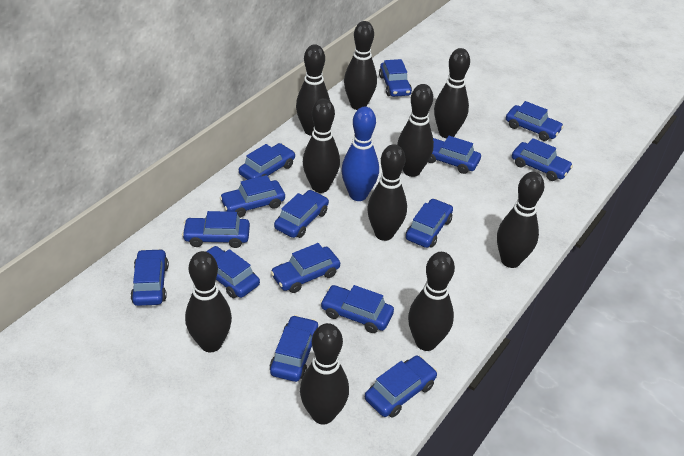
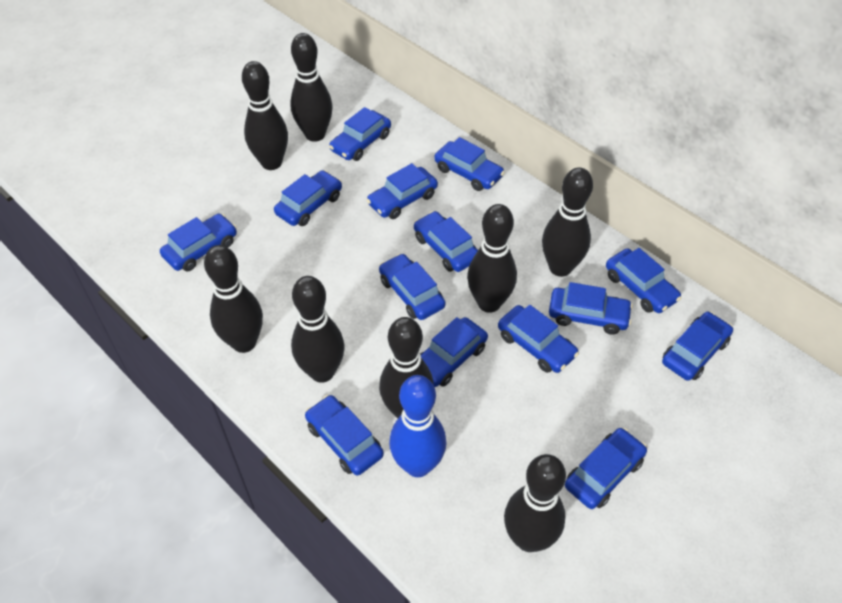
black bowling pin: [185,251,232,352] [296,44,330,136] [300,323,349,425] [303,98,340,193] [344,21,377,110] [367,144,407,241] [397,84,434,177] [408,252,455,351] [434,48,470,138] [497,172,544,268] = 10 -> [204,245,263,353] [242,61,288,170] [290,33,333,142] [291,276,344,383] [379,317,434,418] [467,204,517,313] [504,454,566,552] [542,168,593,277] = 8
blue car: [131,249,169,306] [182,211,250,248] [206,246,260,298] [220,175,285,218] [239,143,295,180] [270,315,318,382] [271,243,340,293] [274,190,329,238] [320,285,394,333] [365,355,437,418] [379,59,412,97] [406,199,453,248] [428,136,481,174] [506,101,564,141] [512,138,573,181] = 15 -> [160,214,237,271] [274,170,342,226] [305,395,384,476] [329,107,391,161] [367,163,438,219] [379,254,445,320] [414,211,478,272] [420,317,488,387] [434,137,505,191] [498,305,579,373] [549,282,633,335] [565,428,647,509] [606,248,681,313] [662,312,733,381] = 14

